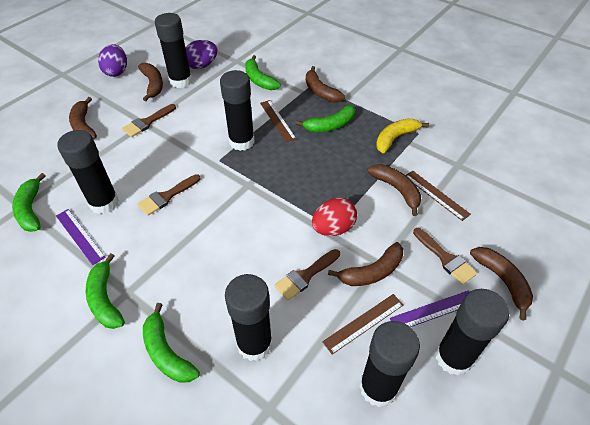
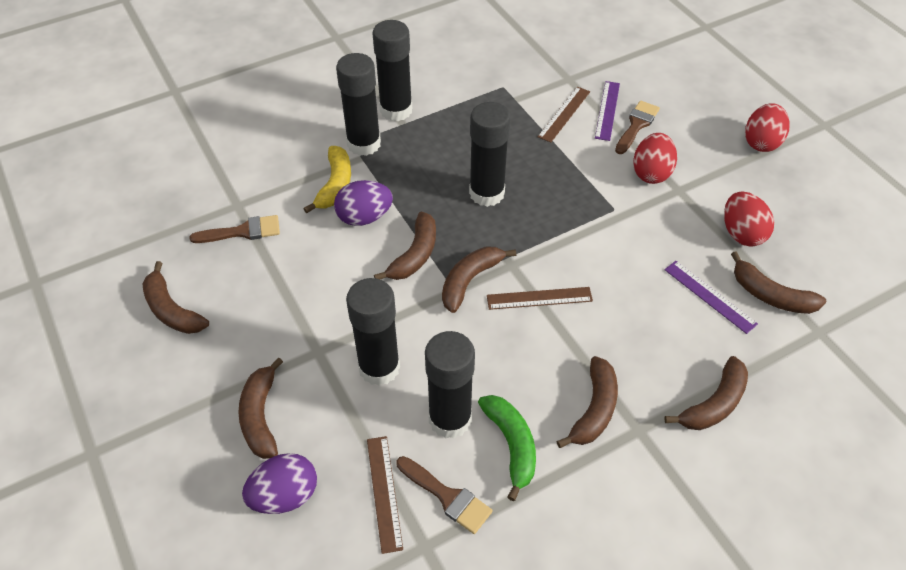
black glue stick: [57,130,119,214] [155,13,192,88] [220,70,255,151] [225,274,272,361] [359,321,420,407] [435,289,509,376] = 6 -> [336,53,381,156] [346,278,400,386] [372,20,412,121] [425,331,475,439] [469,102,511,207] = 5
brown banana: [69,97,97,139] [138,63,163,101] [306,66,345,102] [328,242,403,286] [368,164,421,216] [470,247,533,321] = 6 -> [143,261,209,334] [238,357,283,459] [374,212,436,280] [442,247,516,313] [556,356,618,448] [664,356,748,430] [731,251,826,314] = 7
brown brush: [122,104,176,137] [137,174,200,216] [274,249,340,300] [413,228,477,285] = 4 -> [190,215,280,243] [396,456,492,534] [615,101,660,154] = 3
green banana: [12,173,46,232] [86,253,125,329] [143,303,200,383] [245,55,281,90] [296,105,355,132] = 5 -> [478,395,536,501] = 1
red egg: [312,198,357,236] = 1 -> [633,133,677,184] [724,191,774,247] [745,103,790,152] = 3

